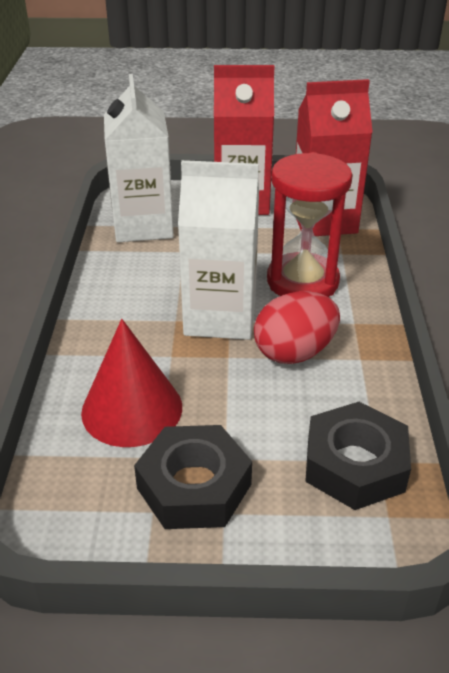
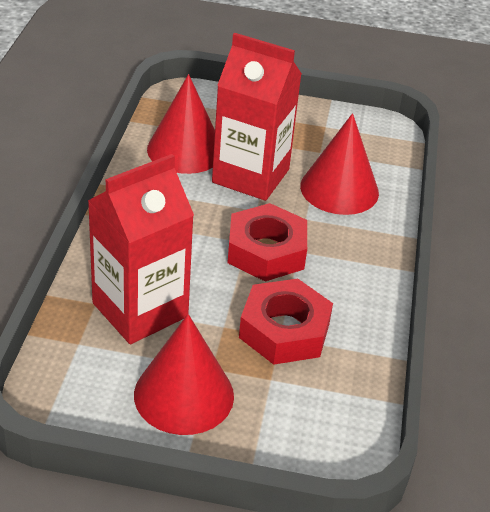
black nut: [134,425,252,529] [305,402,411,510] = 2 -> none = 0
red cone: [81,319,182,447] = 1 -> [134,314,234,435] [147,74,215,174] [300,113,379,215] = 3
red egg: [254,291,340,364] = 1 -> none = 0
red hourglass: [267,152,353,297] = 1 -> none = 0
red nut: none = 0 -> [227,203,307,281] [239,279,333,365] = 2
white carton: [104,74,174,242] [178,160,259,340] = 2 -> none = 0

